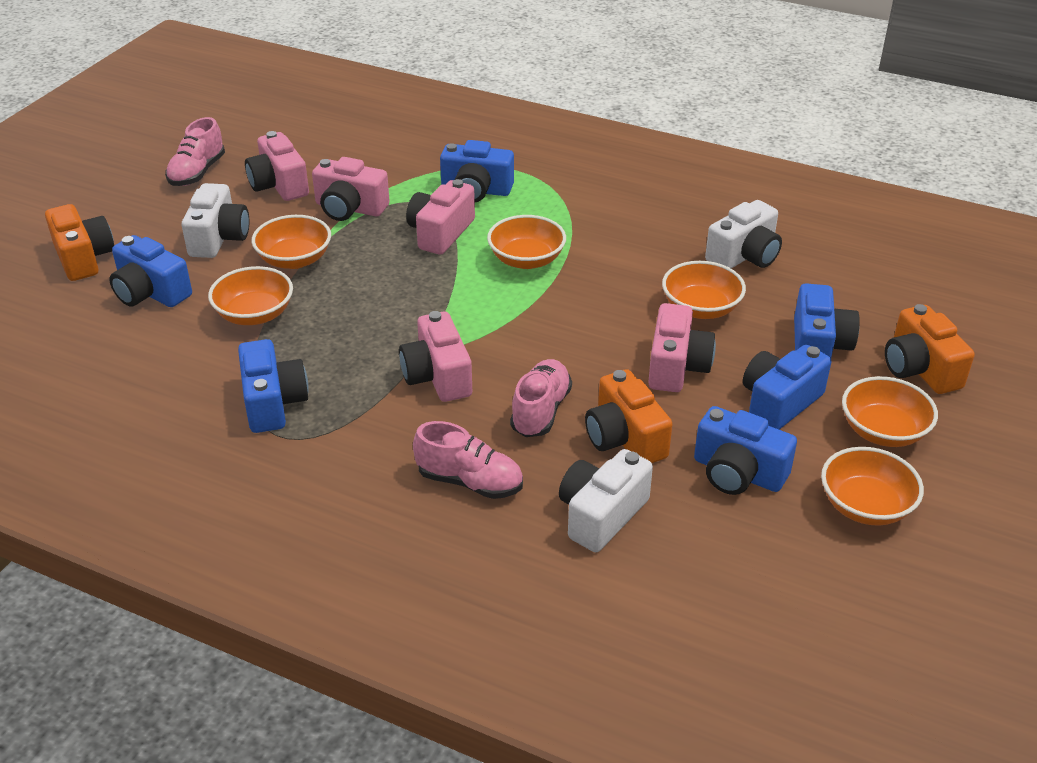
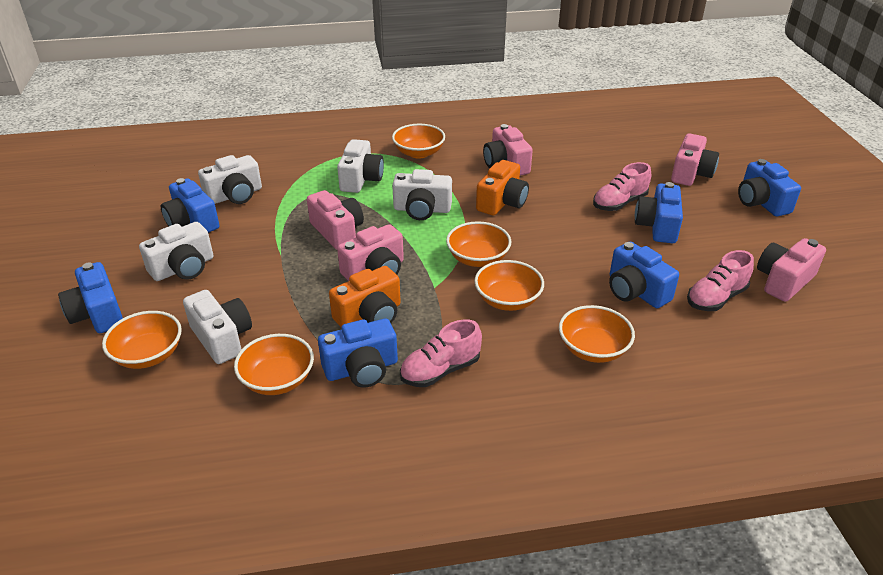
orange camera: [45,204,114,281] [585,369,672,463] [885,304,975,394] = 3 -> [329,266,401,327] [476,160,529,215] = 2
white camera: [181,183,249,258] [559,449,653,552] [705,200,782,268] = 3 -> [139,222,214,281] [183,290,252,364] [198,155,262,204] [337,139,384,193] [392,169,452,220] = 5

